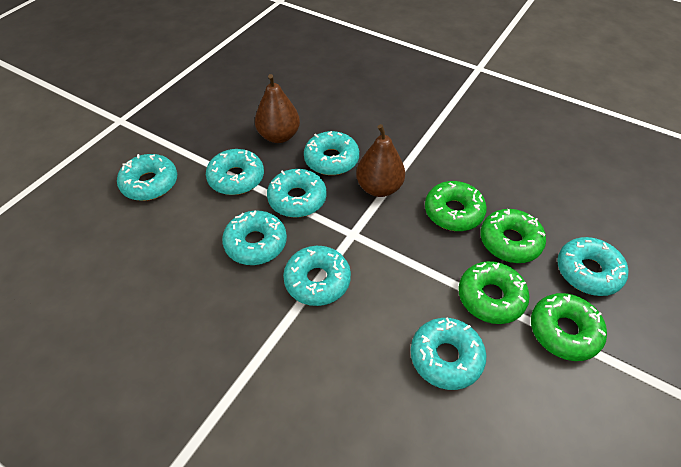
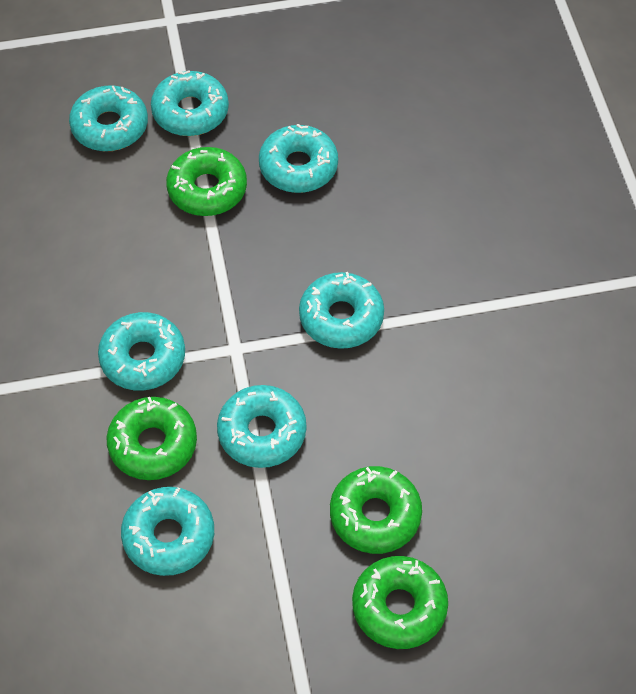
brown pear: [255,74,300,143] [356,124,405,197] = 2 -> none = 0
turquoise donut: [117,154,177,201] [206,149,264,195] [222,210,287,265] [267,169,327,217] [283,246,351,306] [304,131,359,175] [411,317,486,390] [557,237,628,296] = 8 -> [69,85,148,151] [98,312,185,391] [121,487,214,576] [151,70,229,136] [217,385,306,468] [259,124,338,193] [299,272,384,349] = 7

